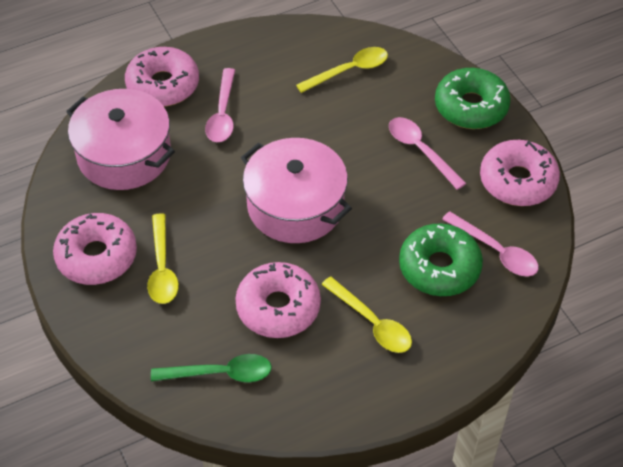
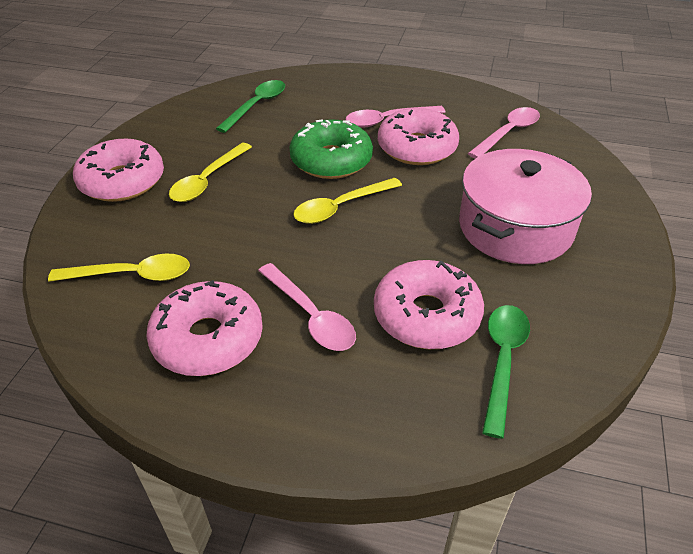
green donut: [399,223,483,296] [435,68,511,129] = 2 -> [289,119,373,179] = 1
green spoon: [151,354,272,382] = 1 -> [216,80,285,133] [482,305,530,439] = 2
pink pot: [66,89,175,190] [241,138,352,243] = 2 -> [459,149,592,264] = 1

